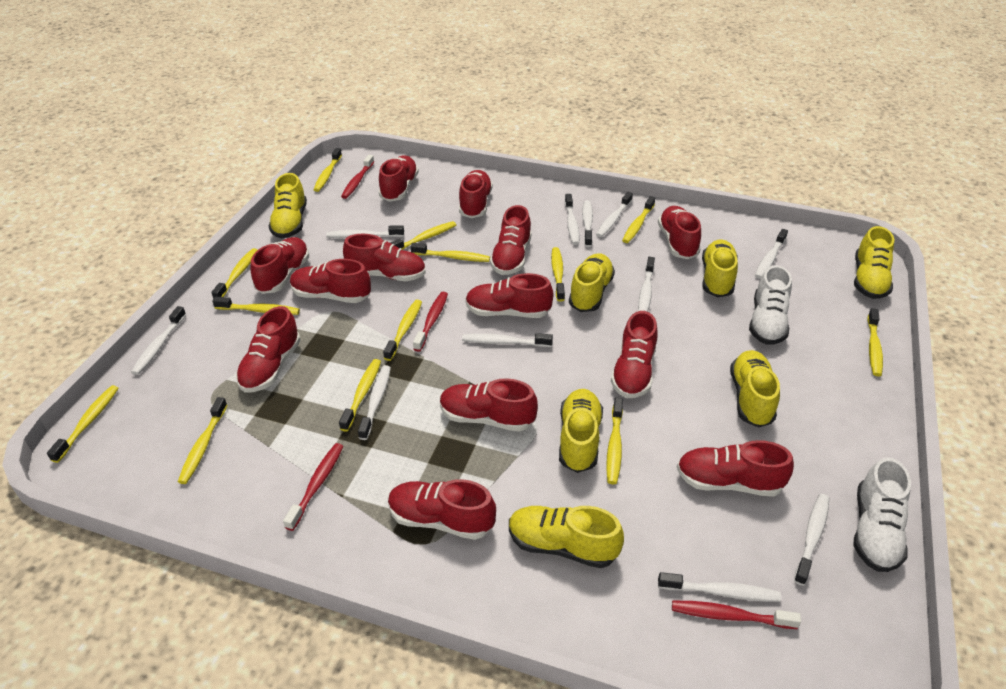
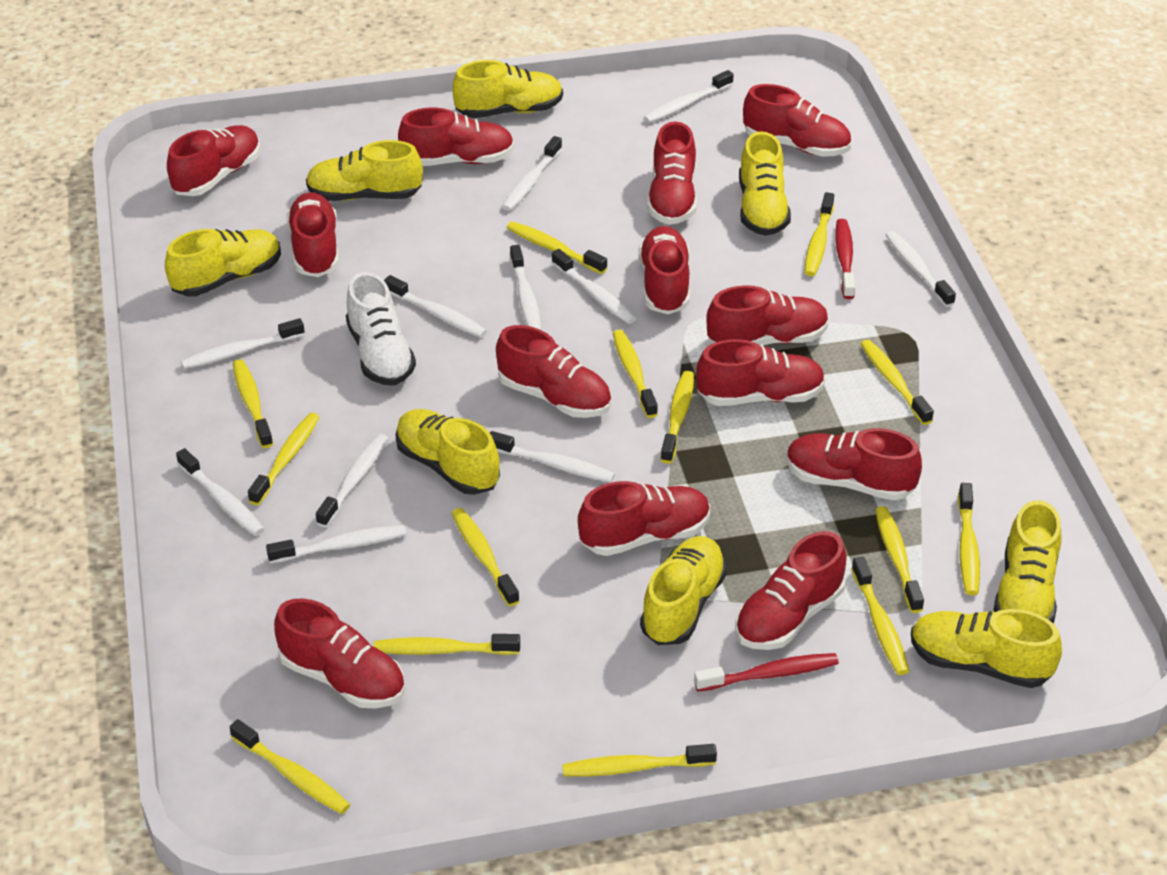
red toothbrush: [283,443,343,531] [341,155,374,199] [413,292,448,352] [672,601,801,629] = 4 -> [694,653,839,691] [835,219,855,299] = 2
white shoe: [749,265,792,345] [854,457,911,572] = 2 -> [346,272,416,386] = 1
yellow shoe: [269,173,307,238] [509,506,624,568] [559,389,603,473] [569,253,615,312] [702,240,738,297] [730,350,780,427] [854,226,894,299] = 7 -> [165,229,281,296] [306,140,423,201] [395,409,500,495] [453,60,563,118] [640,536,727,645] [739,131,791,236] [911,609,1062,688] [994,500,1062,623] = 8
yellow toothbrush: [47,385,119,463] [178,397,227,484] [211,248,258,299] [212,297,300,315] [314,148,342,192] [339,359,381,432] [383,300,422,361] [390,221,456,250] [411,243,490,262] [551,247,565,302] [606,398,623,485] [622,196,655,243] [867,308,883,377] = 13 -> [230,719,350,814] [233,359,273,448] [248,413,320,505] [374,634,520,655] [452,508,520,606] [507,221,607,274] [562,744,717,776] [613,330,658,418] [660,371,694,464] [805,192,834,276] [851,557,909,675] [861,340,934,425] [875,506,924,613] [958,483,980,595] = 14

